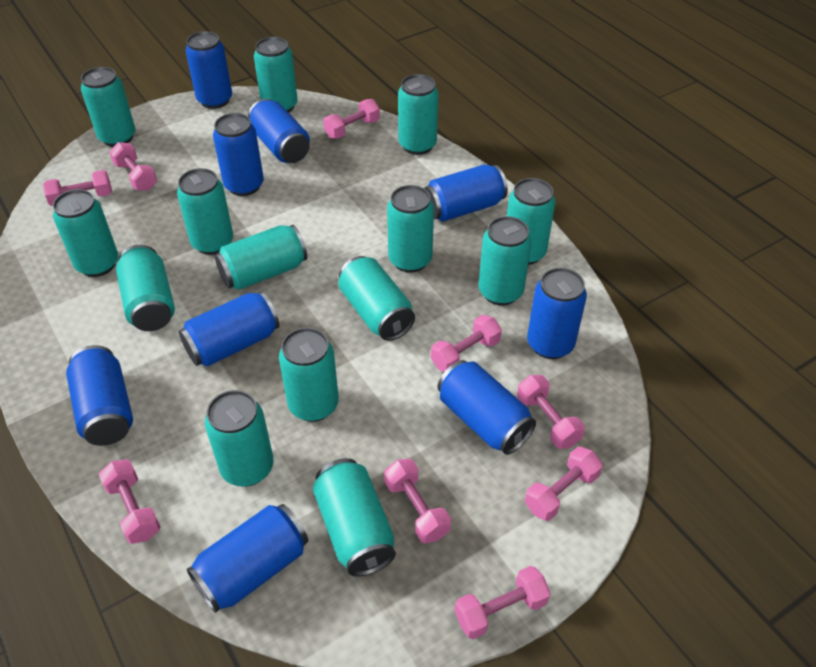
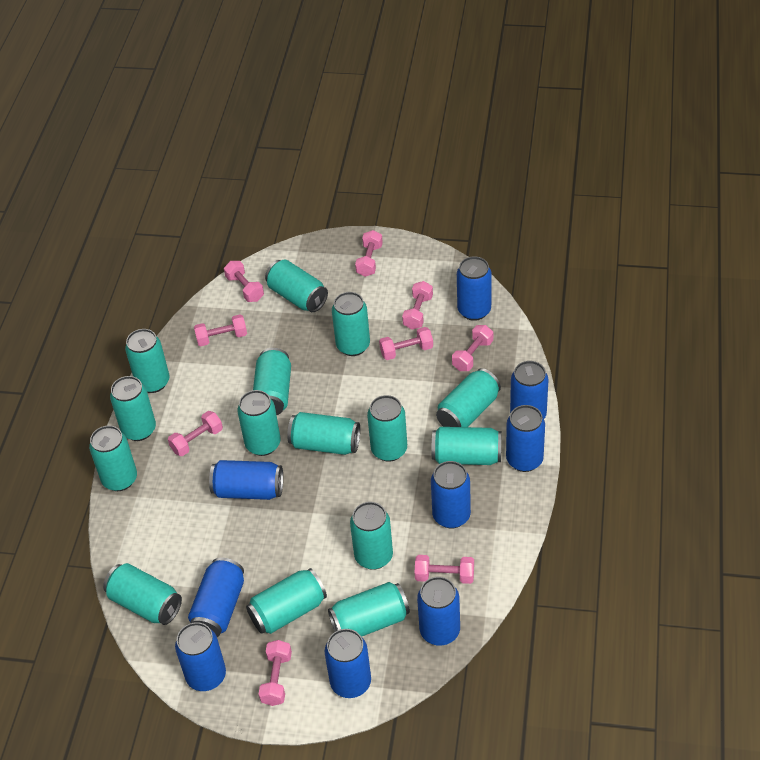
turquoise can: [53,189,118,277] [81,67,136,147] [116,245,175,331] [177,168,233,255] [205,390,274,487] [215,225,307,290] [254,37,298,112] [279,328,339,422] [313,458,396,576] [338,256,415,341] [387,185,434,273] [398,74,438,155] [479,216,532,305] [507,178,556,265] = 14 -> [89,425,137,491] [103,563,182,625] [110,376,156,441] [125,329,169,393] [238,390,281,456] [246,568,327,634] [253,348,291,415] [265,260,328,312] [287,412,360,455] [328,582,410,637] [332,292,370,356] [350,502,393,570] [367,395,407,462] [432,427,502,465] [436,368,501,427] = 15

